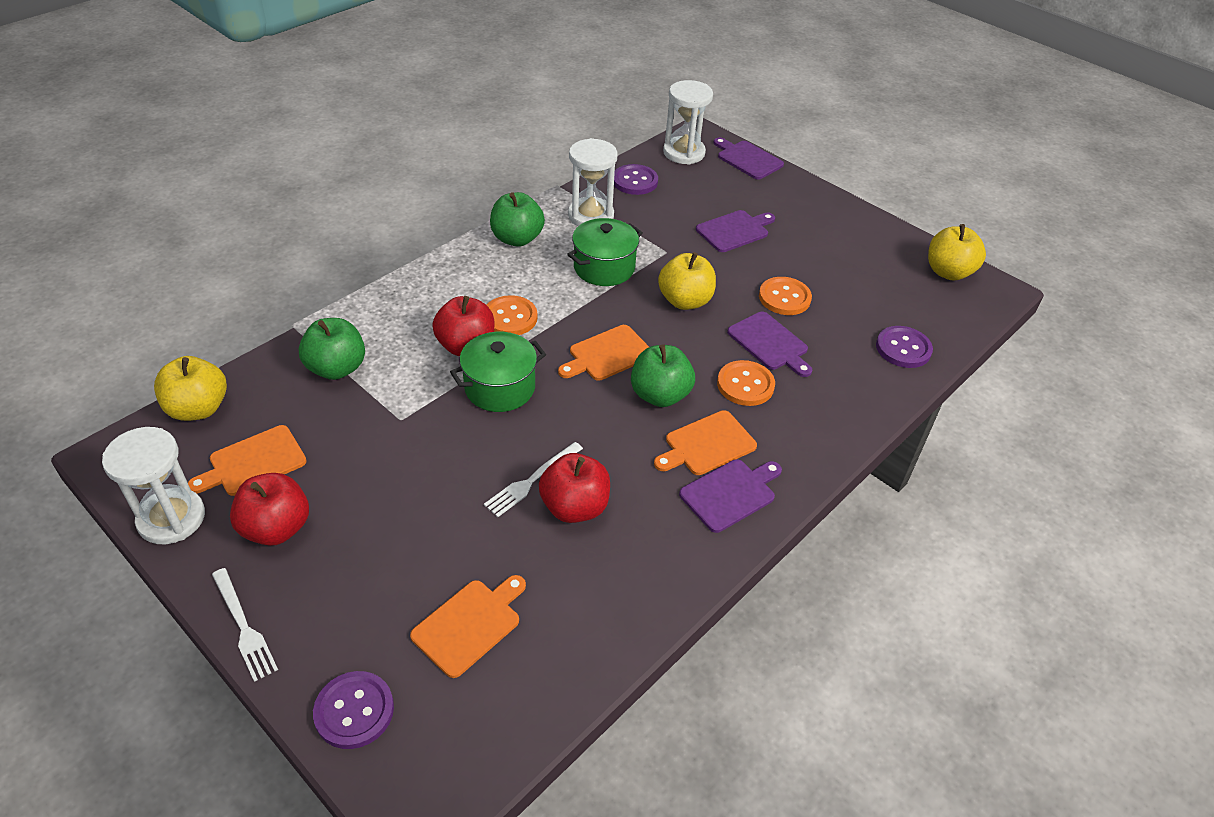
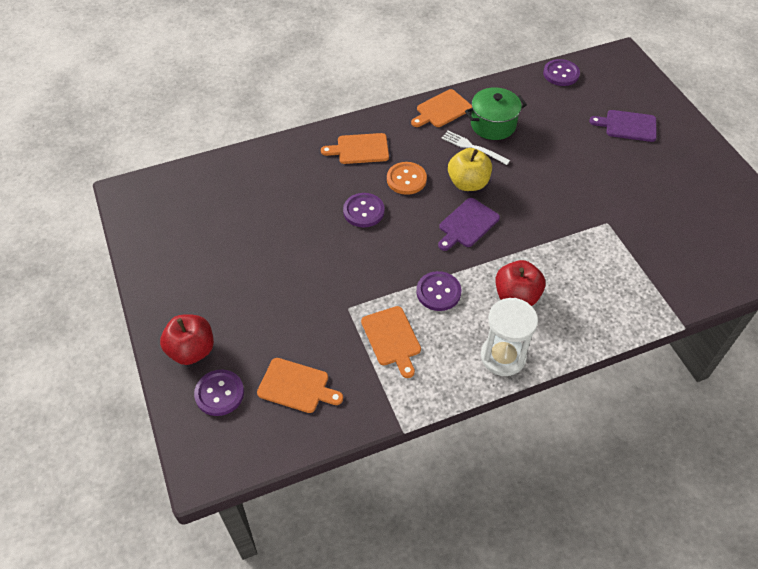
green apple: [299,318,365,380] [490,192,545,247] [631,344,695,407] = 3 -> none = 0
green pot: [450,332,546,412] [567,218,643,286] = 2 -> [465,87,527,140] = 1
orange button: [487,295,537,335] [717,360,775,406] [759,277,812,315] = 3 -> [387,162,427,195] = 1
purple button: [313,671,394,749] [614,164,658,195] [876,326,933,368] = 3 -> [194,370,244,416] [343,193,385,227] [417,271,461,311] [543,59,580,86] = 4
purple cutting board: [679,459,782,533] [696,210,775,252] [713,137,784,180] [727,312,812,377] = 4 -> [438,198,500,251] [589,110,657,142] = 2
red apple: [230,473,309,546] [432,296,494,356] [539,453,610,523] = 3 -> [160,315,214,365] [495,260,546,306] = 2
white fork: [212,568,278,682] [484,442,583,517] = 2 -> [441,131,510,165] = 1
white hourglass: [102,427,205,544] [568,138,618,226] [663,80,713,164] = 3 -> [481,298,538,376] = 1
yellow apple: [154,356,227,421] [658,252,716,310] [928,224,986,281] = 3 -> [448,148,492,191] = 1

